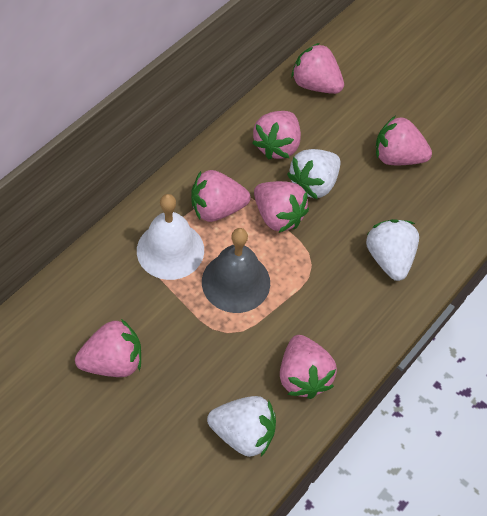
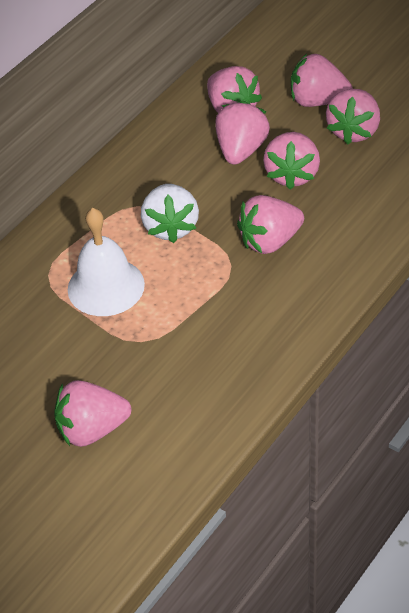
grey bell: [202,228,270,313] = 1 -> none = 0
white strawberry: [207,396,276,457] [287,149,340,199] [366,219,419,281] = 3 -> [141,184,199,243] = 1

